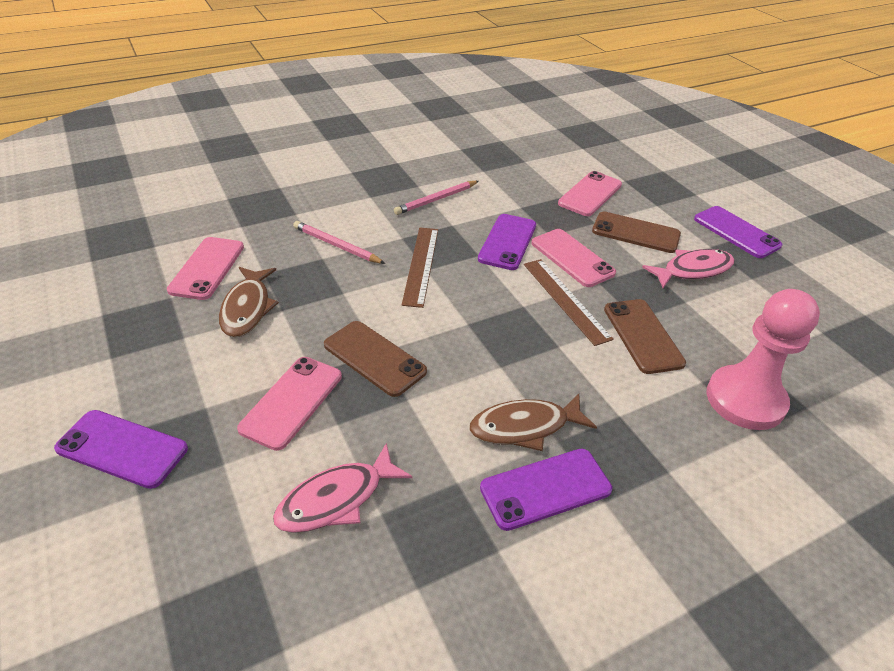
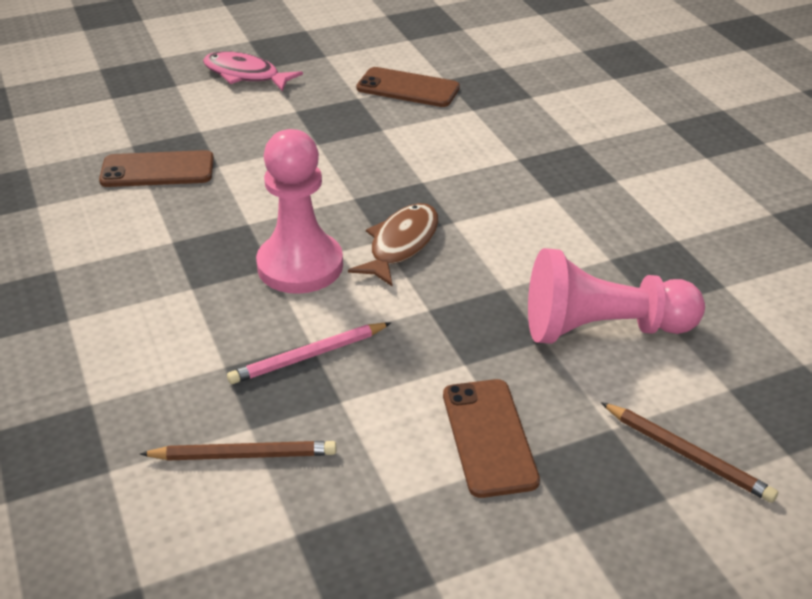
brown fish: [219,267,279,337] [469,394,597,451] = 2 -> [348,203,439,286] = 1
brown pencil: none = 0 -> [140,441,336,461] [601,402,778,503] = 2
brown ruler: [402,228,438,308] [524,259,614,346] = 2 -> none = 0
pink fish: [273,443,412,533] [642,249,735,288] = 2 -> [203,51,303,92] = 1
pink pawn: [706,289,820,430] = 1 -> [256,129,343,294] [528,248,705,344] = 2
pink pencil: [293,221,385,264] [394,181,479,215] = 2 -> [227,323,391,384] = 1
pink phone: [167,237,244,300] [237,357,342,451] [531,229,616,287] [558,171,622,216] = 4 -> none = 0
purple phone: [54,410,188,489] [478,214,536,270] [480,449,612,531] [694,206,782,258] = 4 -> none = 0

